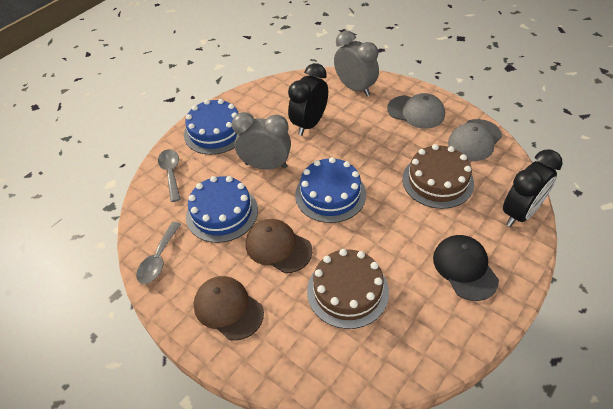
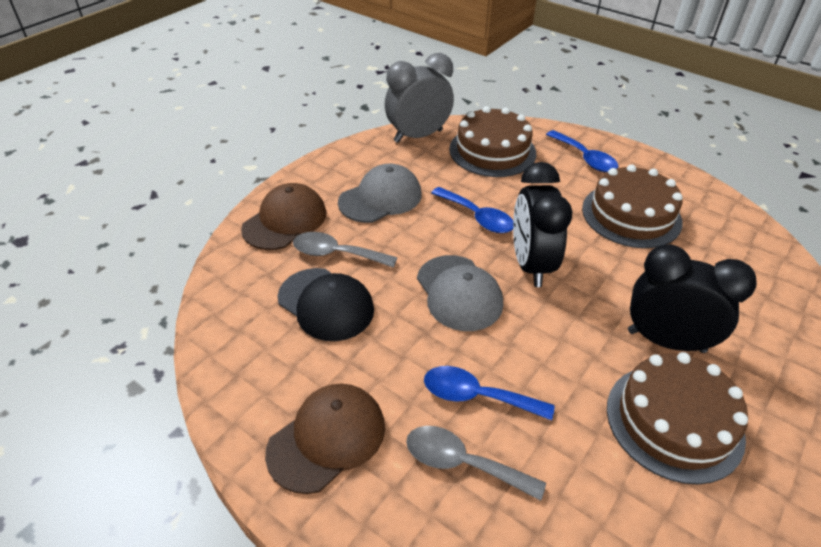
blue cake: [184,99,238,155] [186,176,258,243] [295,157,366,223] = 3 -> none = 0
blue spoon: none = 0 -> [424,366,555,421] [431,187,513,233] [546,130,618,172] = 3
brown cake: [307,249,389,329] [402,144,474,209] = 2 -> [449,106,536,177] [582,164,683,248] [607,352,748,485] = 3
grey clock: [232,112,291,169] [334,31,379,96] = 2 -> [385,53,454,143] = 1

